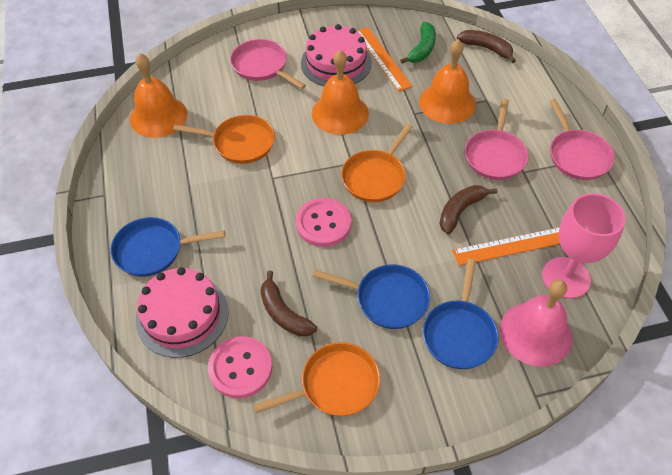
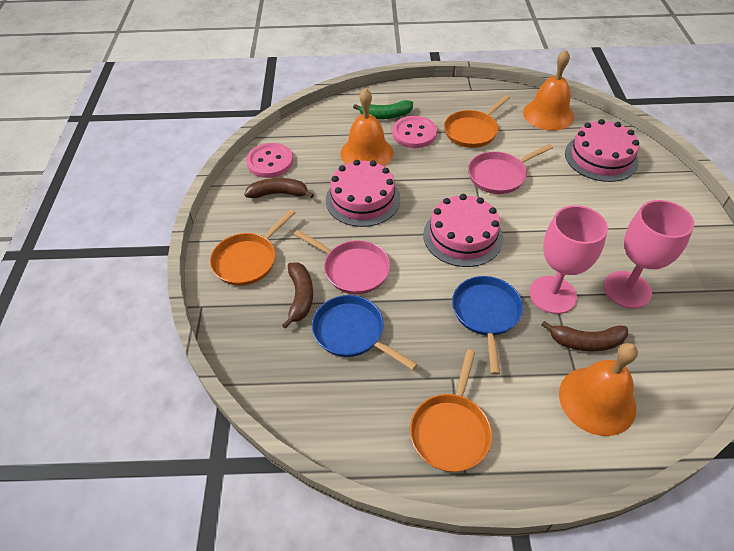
blue pan: [110,217,225,277] [313,264,430,329] [423,259,498,369] = 3 -> [312,295,417,370] [452,276,523,375] = 2
orange ruler: [357,27,412,92] [452,227,560,266] = 2 -> none = 0
pink bell: [500,280,572,367] = 1 -> none = 0
pink cake: [136,267,229,358] [301,24,372,86] = 2 -> [326,160,400,227] [423,194,503,267] [565,119,639,182] = 3
pink goblet: [542,193,626,299] = 1 -> [530,205,608,314] [604,200,694,309] = 2
pink pan: [230,39,306,89] [465,99,528,180] [550,99,615,180] = 3 -> [294,230,390,294] [468,144,553,194] = 2

